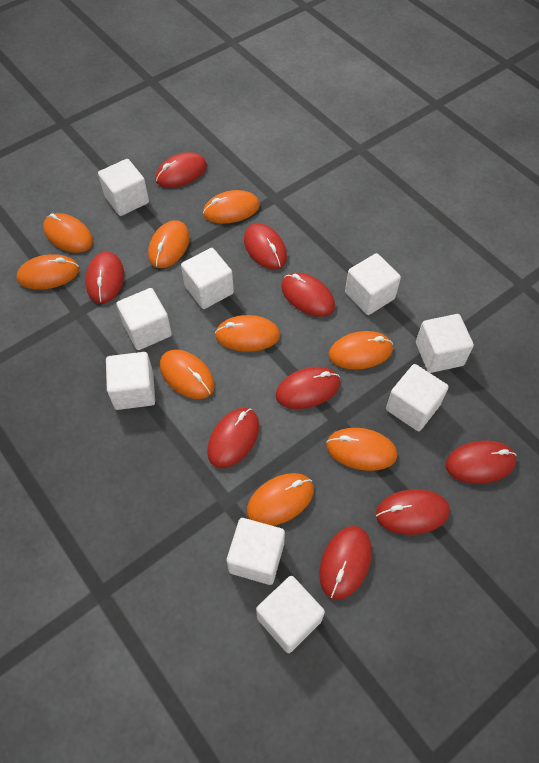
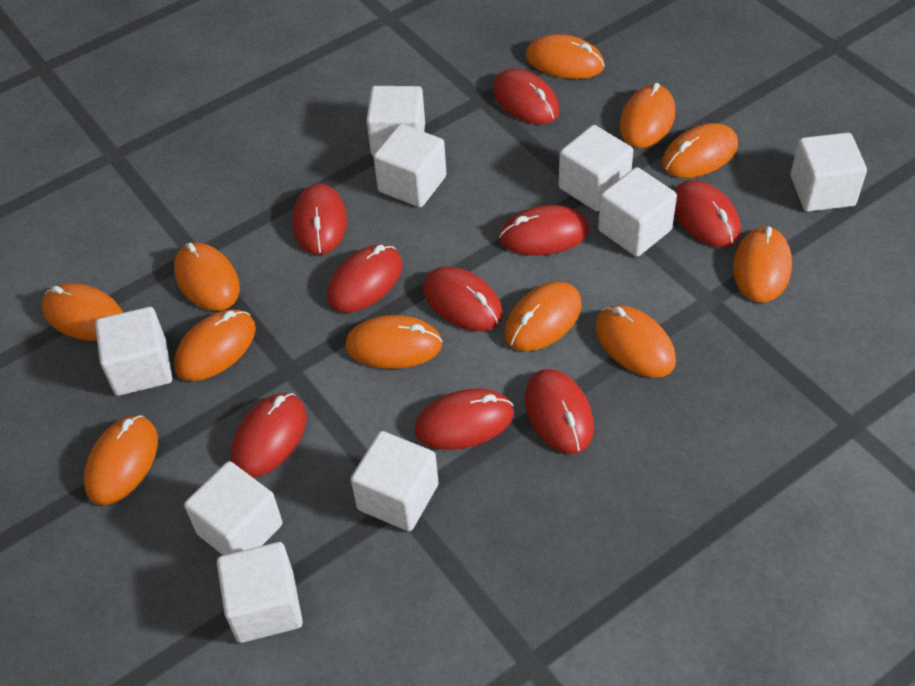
orange mouse: [17,254,79,290] [43,213,93,253] [148,220,190,268] [160,350,215,399] [203,190,260,224] [215,315,280,352] [247,473,314,526] [326,428,397,471] [329,331,393,369] = 9 -> [42,283,123,341] [84,415,158,505] [174,243,240,311] [174,309,256,381] [345,315,443,369] [504,282,582,351] [526,34,605,79] [595,305,676,378] [620,83,675,148] [662,123,738,178] [733,226,792,302] = 11

